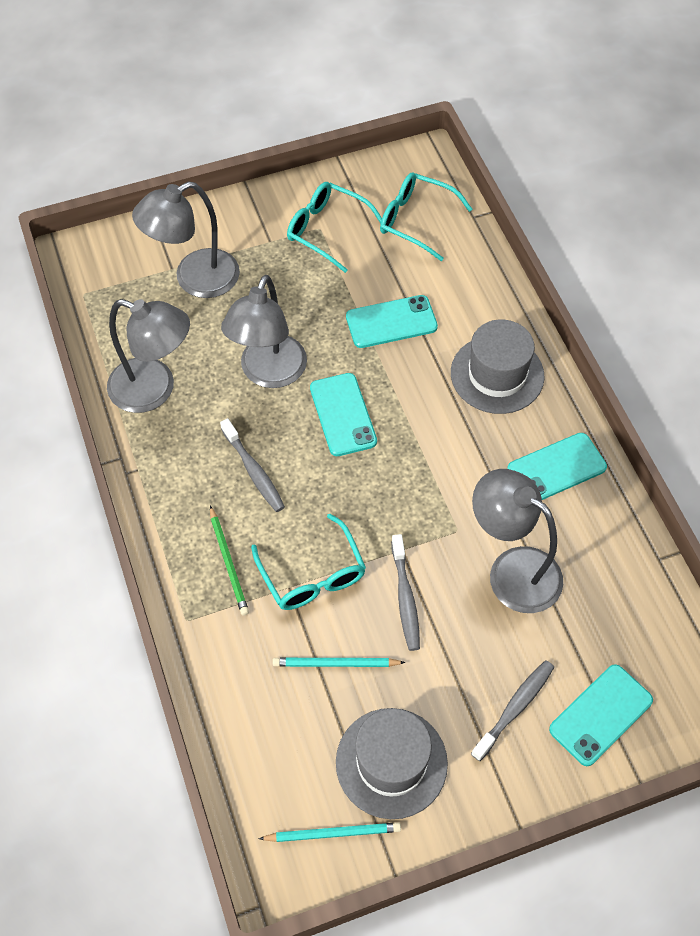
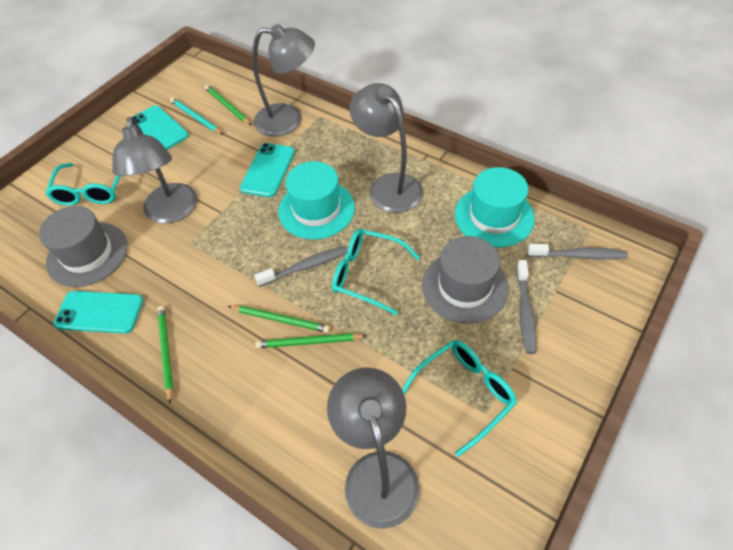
green pencil: [210,506,249,616] = 1 -> [157,306,173,404] [205,85,251,125] [228,306,330,333] [255,333,366,348] = 4
turquoise hat: none = 0 -> [278,161,355,239] [455,167,535,248] = 2
turquoise pencil: [259,822,401,842] [272,658,406,667] = 2 -> [170,97,223,135] = 1
turquoise phone: [310,373,377,456] [346,295,438,348] [507,433,607,500] [549,664,653,766] = 4 -> [53,291,143,334] [133,106,189,150] [240,143,295,197] = 3

